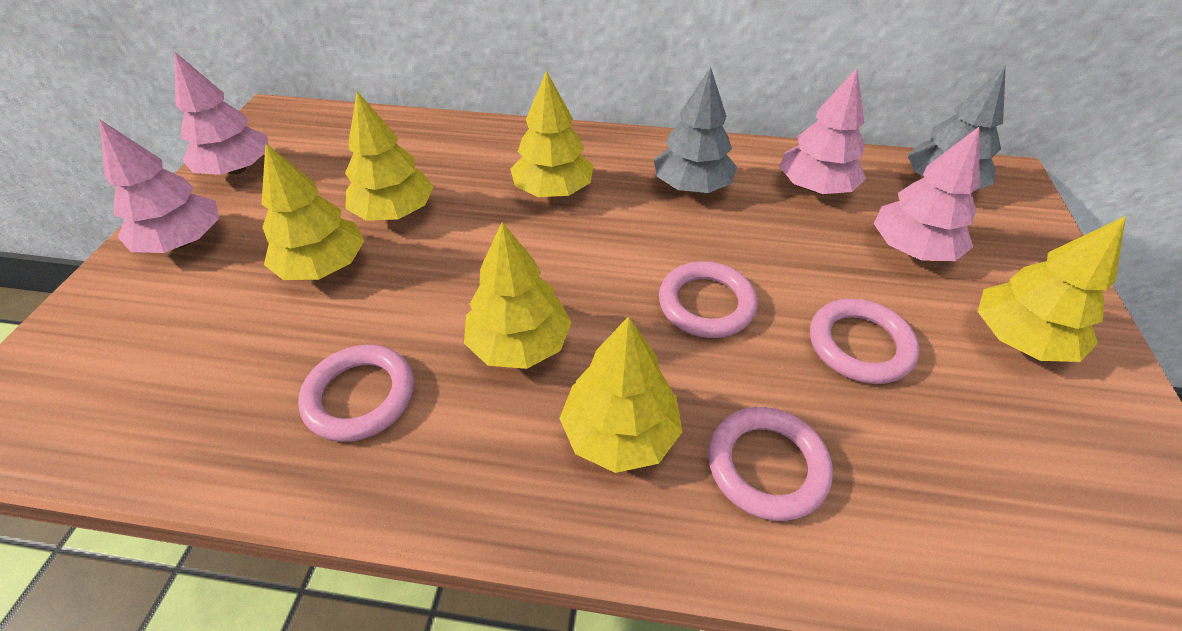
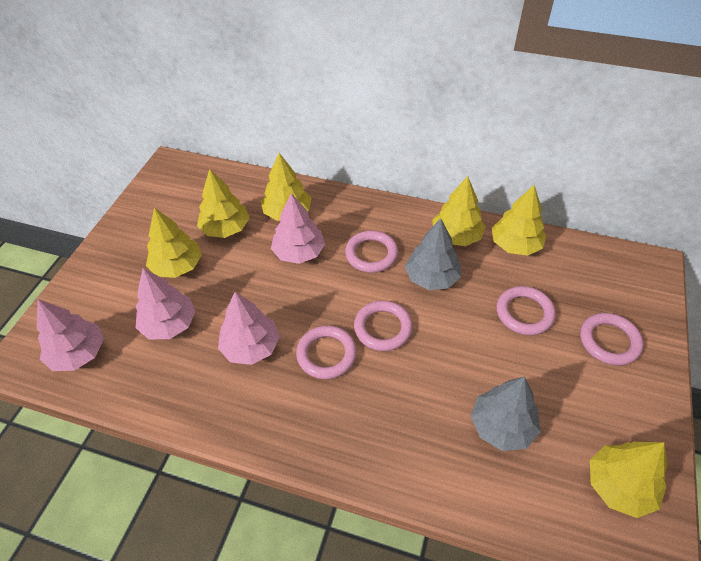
pink ring: [298,345,414,442] [659,261,758,338] [708,407,833,521] [810,299,920,384] = 4 -> [296,325,357,379] [345,231,398,273] [354,300,413,351] [496,286,556,335] [580,313,643,365] = 5

